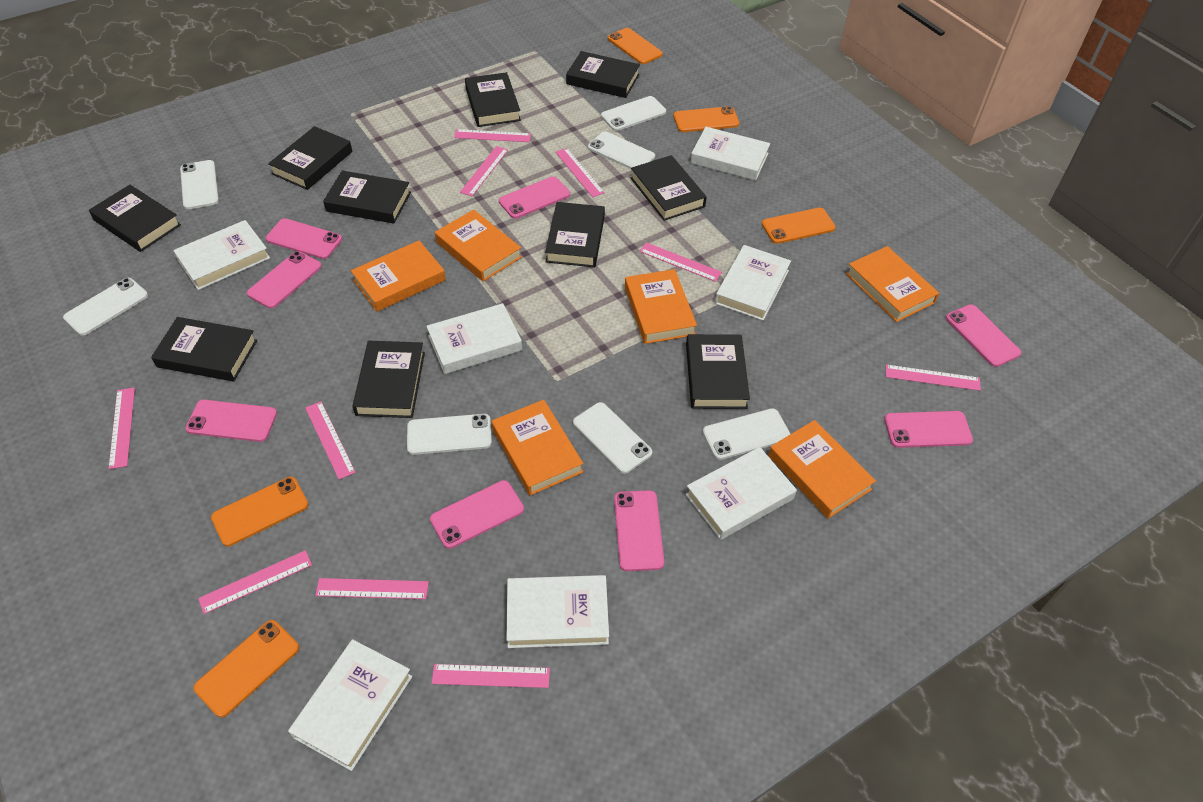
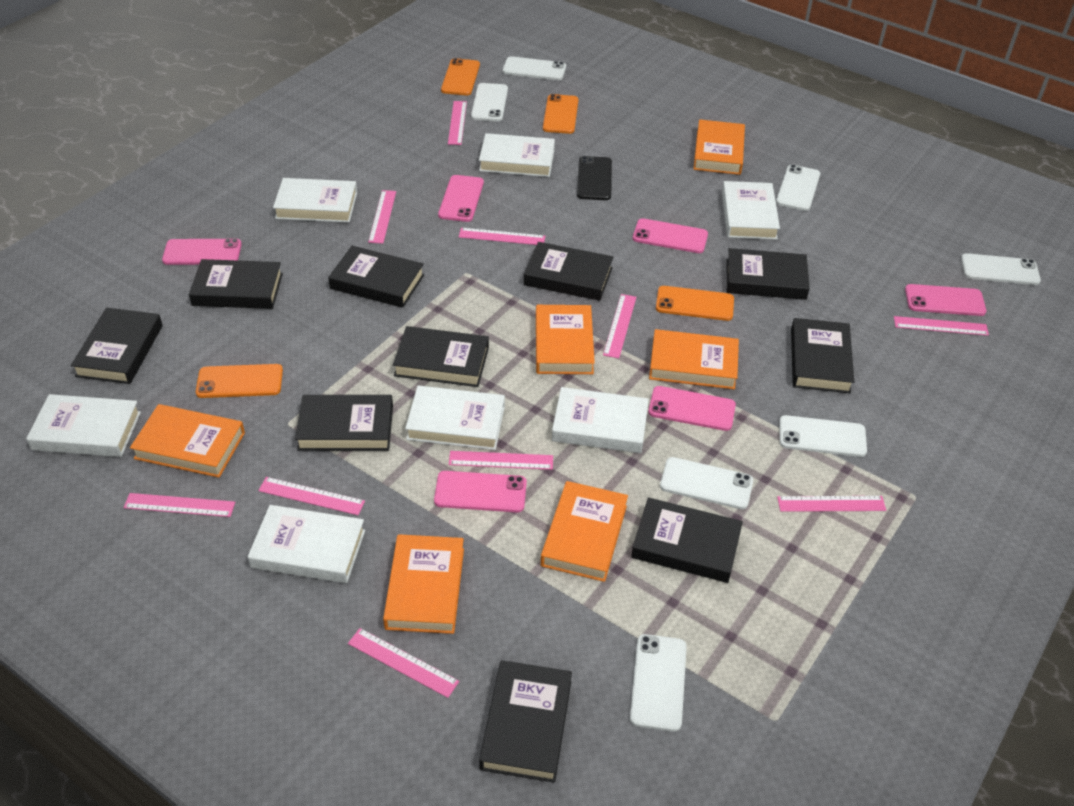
black phone: none = 0 -> [577,156,612,200] = 1
orange phone: [193,620,299,718] [211,477,309,546] [608,28,663,64] [673,106,739,132] [762,208,836,244] = 5 -> [196,364,283,398] [441,58,480,95] [543,94,578,134] [656,286,734,321] = 4
pink phone: [186,400,277,442] [247,251,322,308] [266,218,342,259] [430,480,524,549] [499,176,570,219] [614,490,664,571] [884,411,973,448] [946,304,1021,367] = 8 -> [162,238,242,265] [434,471,527,512] [438,175,484,222] [633,218,708,253] [648,386,736,431] [905,284,986,316] = 6

